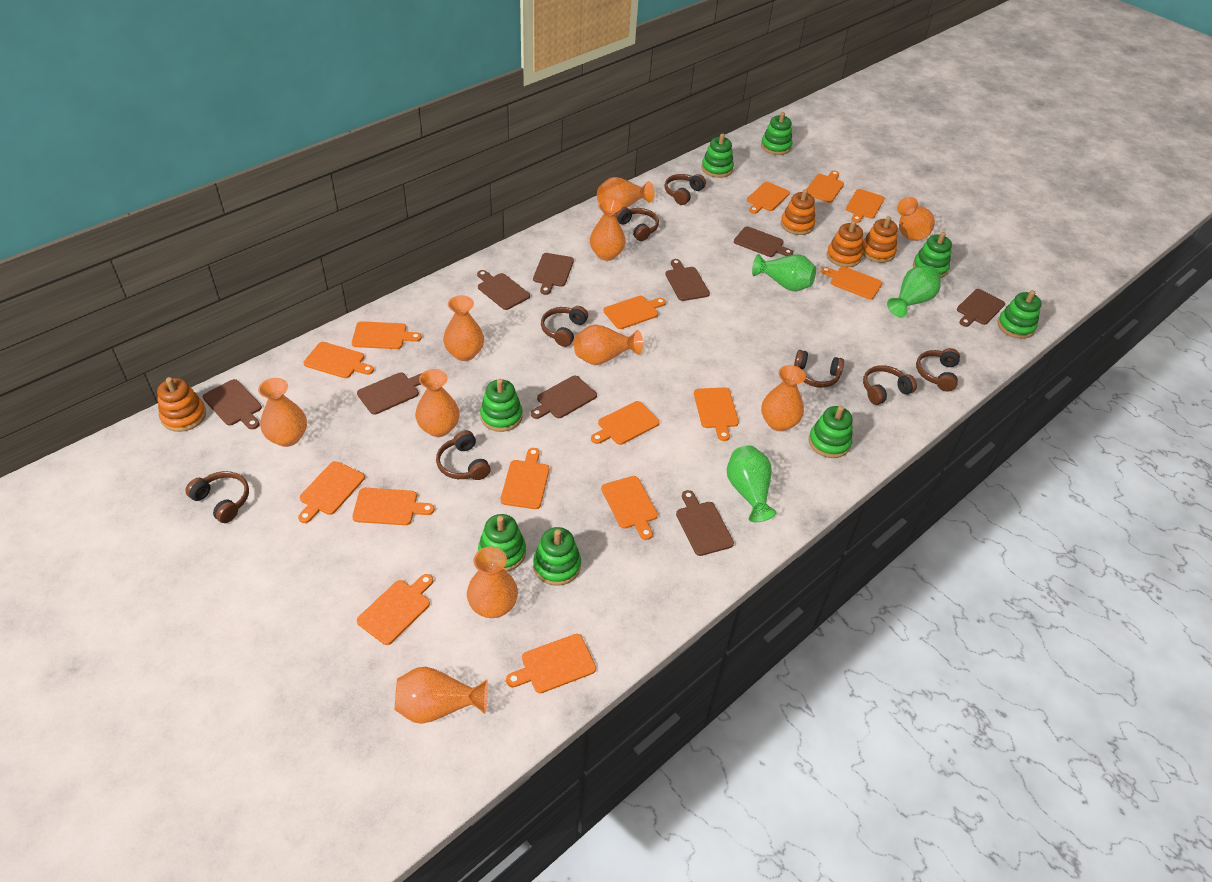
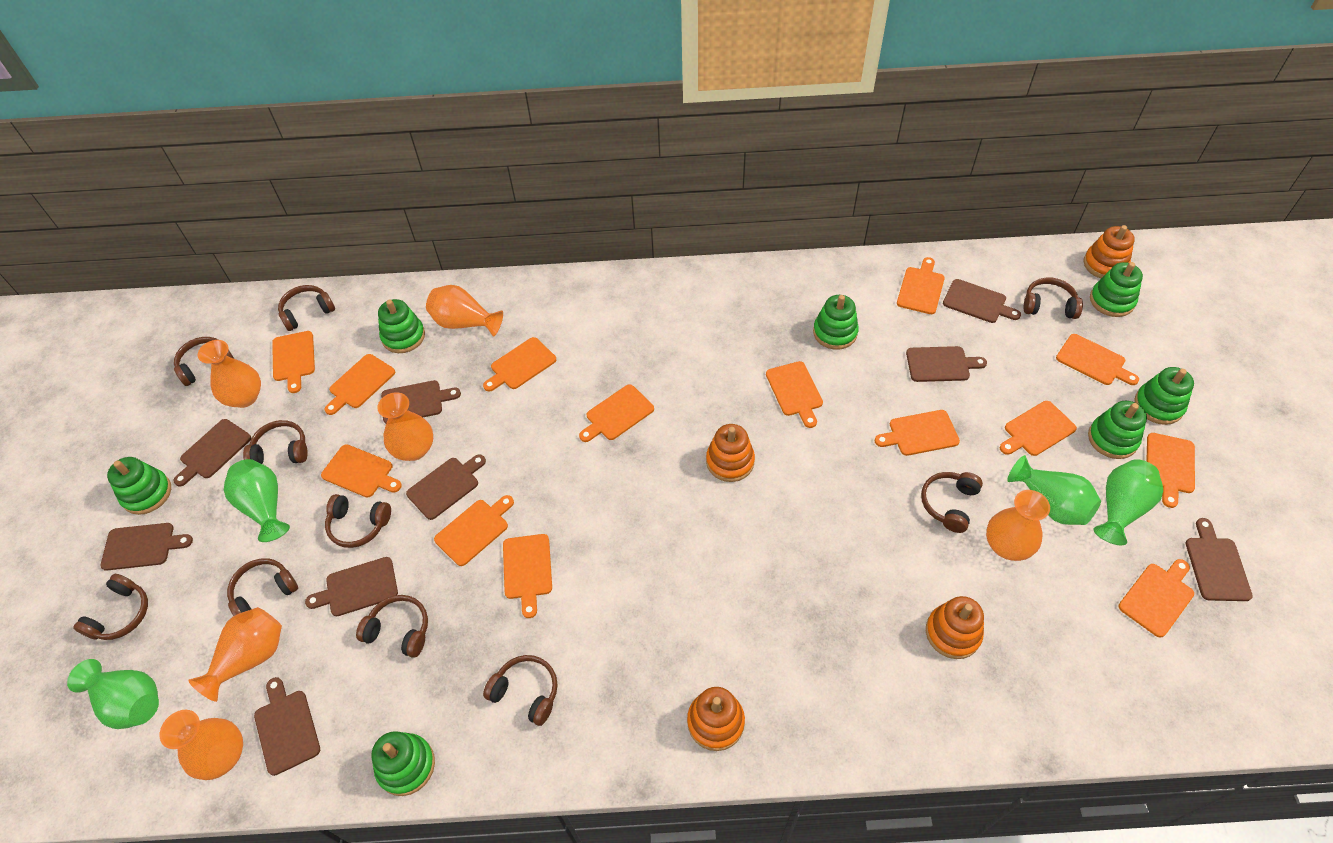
brown headphones: [185,471,249,523] [436,430,491,480] [541,306,588,347] [615,207,659,241] [664,174,706,205] [794,350,844,388] [863,365,917,405] [916,348,960,391] = 8 -> [73,574,148,640] [174,337,234,386] [227,558,298,616] [243,420,308,464] [278,285,335,331] [325,494,391,548] [356,595,428,658] [483,655,558,726] [921,472,983,533] [1024,278,1083,319] = 10
green stacking toy: [478,514,526,572] [480,379,523,432] [533,527,581,586] [702,134,734,178] [761,112,792,155] [809,406,853,458] [913,232,952,278] [997,290,1041,339] = 8 -> [107,457,171,515] [371,731,435,796] [378,299,425,353] [813,295,859,350] [1088,401,1147,459] [1090,262,1143,317] [1134,367,1194,425] = 7
green vase: [727,446,777,522] [752,254,816,291] [887,266,941,317] = 3 -> [67,659,159,729] [224,459,290,542] [1007,455,1101,525] [1094,459,1163,545] = 4
orange cutting board: [298,461,365,523] [304,342,374,378] [352,321,422,349] [352,488,435,525] [357,574,433,645] [500,448,549,509] [506,634,596,693] [591,401,659,445] [601,476,658,540] [603,295,666,329] [694,387,739,441] [747,182,790,214] [807,171,844,203] [820,266,882,300] [846,189,884,223] = 15 -> [272,331,315,393] [321,444,402,498] [324,354,395,415] [434,495,514,566] [483,337,556,391] [503,534,552,618] [579,384,654,442] [766,361,823,428] [875,410,960,456] [897,257,945,314] [1000,401,1077,456] [1056,334,1139,385] [1118,559,1194,638] [1147,433,1195,508] = 14
orange vase: [258,378,307,447] [395,667,488,724] [415,369,460,437] [443,295,484,361] [467,547,518,618] [574,325,643,365] [590,199,626,261] [597,177,654,208] [761,365,806,431] [897,197,935,241] = 10 -> [160,710,243,780] [188,607,282,702] [198,340,261,408] [377,392,433,461] [426,285,503,336] [986,490,1050,561] = 6

